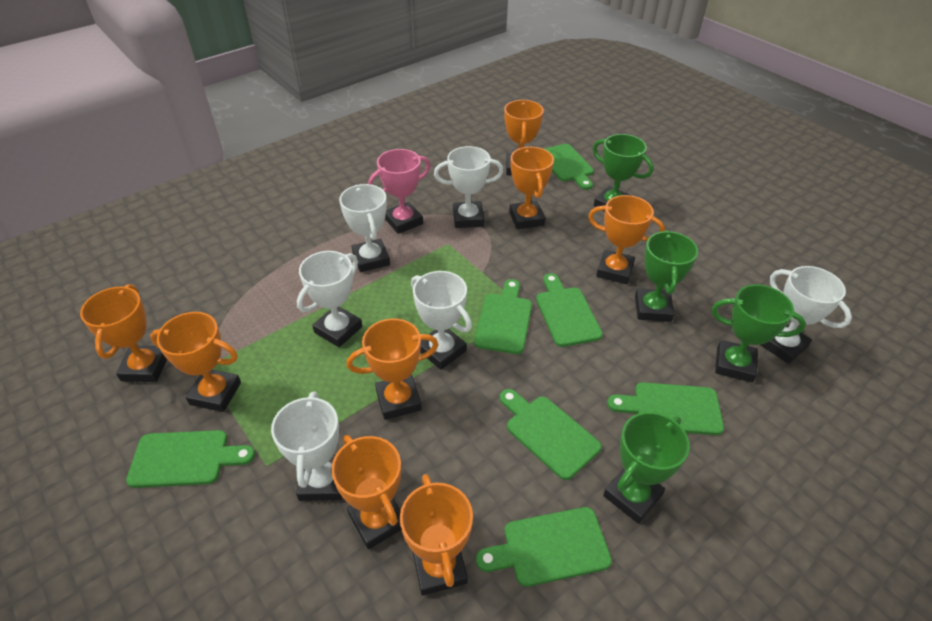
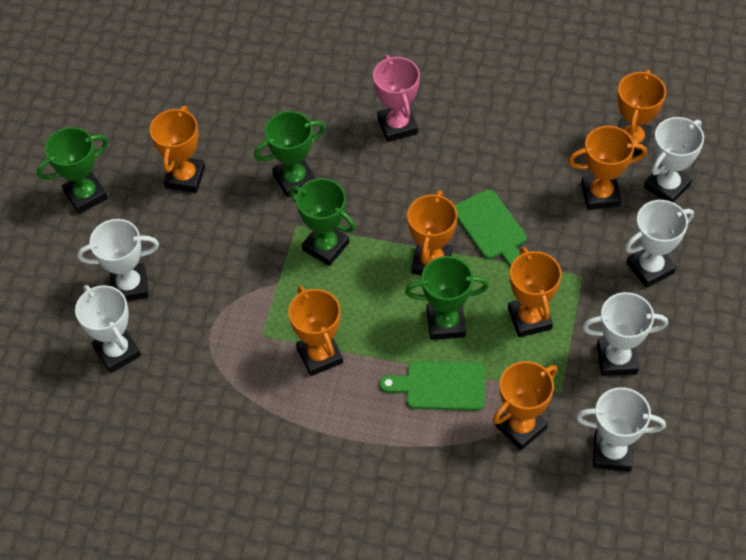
green cutting board: [126,430,255,488] [474,279,532,354] [476,507,612,587] [500,389,602,480] [536,273,603,347] [544,144,594,190] [607,382,724,435] = 7 -> [379,361,485,411] [454,189,527,267] = 2
orange trophy: [80,284,167,382] [150,312,241,412] [331,435,401,549] [347,318,439,420] [400,474,473,595] [504,100,544,175] [509,147,554,229] [588,195,665,284] = 8 -> [150,106,205,193] [288,286,343,376] [407,190,457,276] [493,361,557,450] [508,247,562,337] [568,126,647,210] [617,70,666,156] = 7

